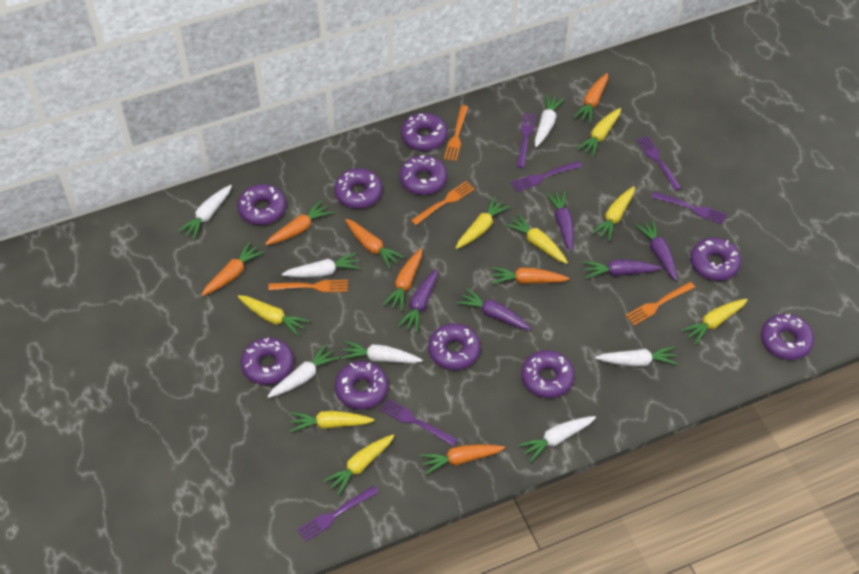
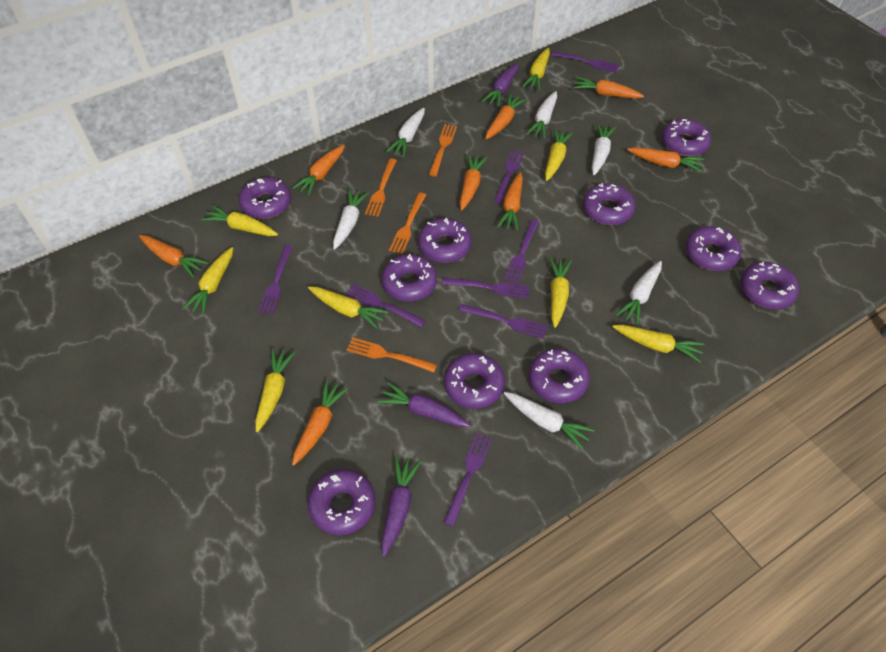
orange carrot: [201,242,264,296] [265,200,333,245] [345,219,404,269] [383,249,422,311] [420,444,505,475] [491,267,569,284] [573,73,608,123] = 7 -> [139,235,208,278] [292,145,345,196] [292,380,349,466] [460,154,488,210] [485,93,527,139] [497,172,523,231] [573,77,644,98] [627,147,705,173] = 8
purple carrot: [398,269,438,333] [457,288,531,330] [546,190,574,251] [583,259,662,278] [635,219,677,281] = 5 -> [377,382,471,427] [381,456,421,557] [482,63,519,107] = 3
purple fork: [297,486,379,542] [380,399,458,446] [511,161,582,192] [517,113,536,168] [637,136,681,190] [651,192,727,224] = 6 -> [258,245,293,314] [345,284,426,327] [442,277,530,299] [443,433,493,527] [459,304,548,339] [494,149,524,204] [504,219,539,284] [551,51,619,73] = 8
white carrot: [178,185,232,240] [267,344,339,398] [282,252,360,278] [341,341,423,364] [519,416,596,462] [535,94,564,147] [595,346,678,367] = 7 -> [333,189,369,250] [386,108,425,157] [504,392,595,450] [526,91,557,139] [592,123,616,175] [616,261,662,325] = 6

